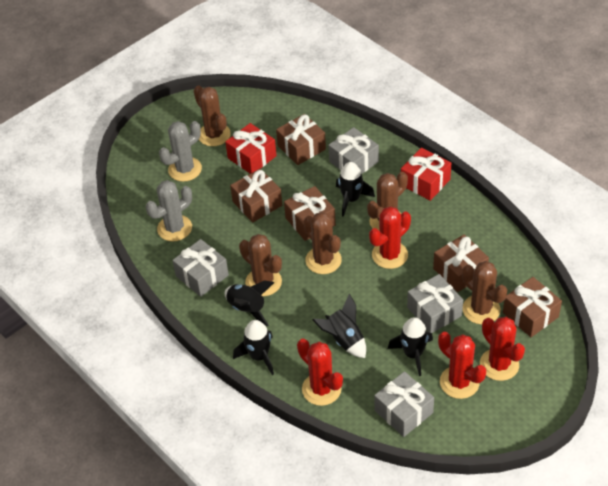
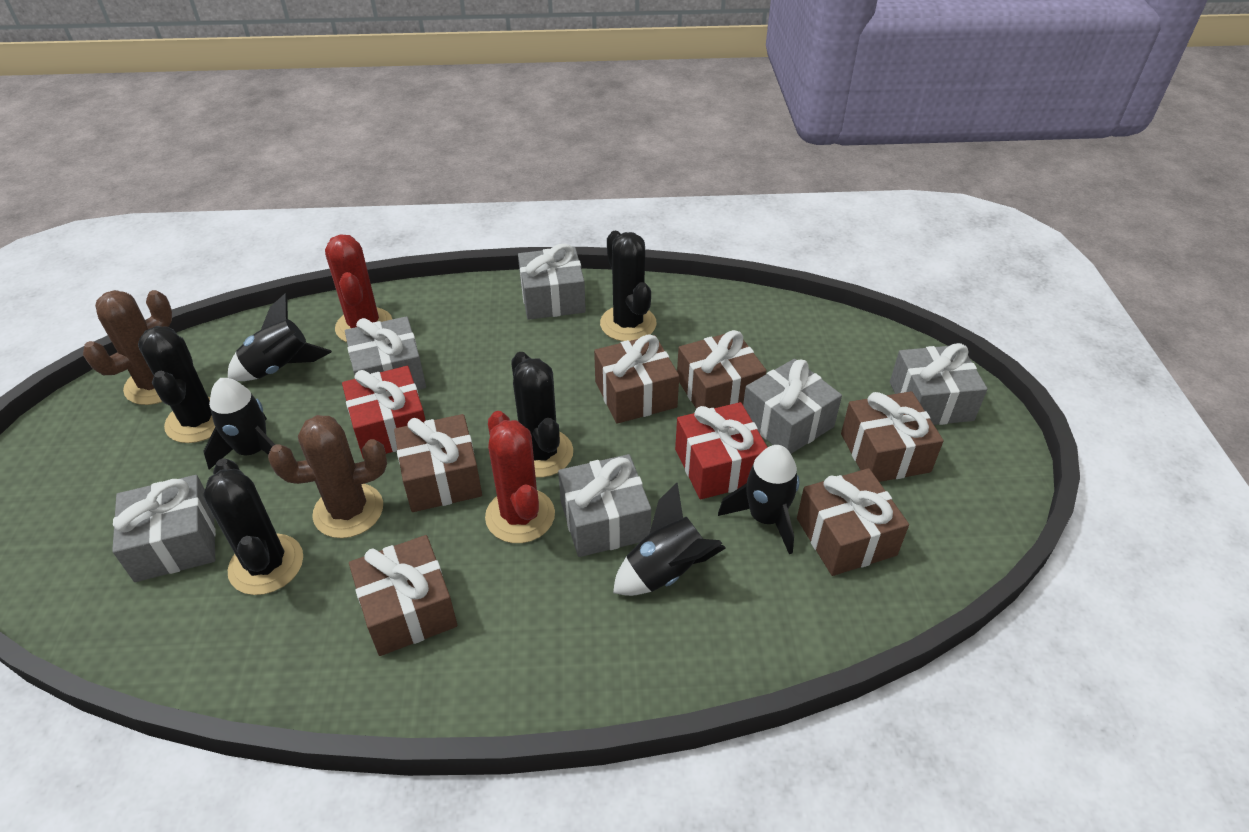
black cactus: none = 0 -> [138,326,215,443] [203,458,303,595] [512,352,573,477] [600,231,656,341] = 4
black rocket: [225,280,274,327] [233,320,274,375] [312,294,366,358] [336,162,375,217] [388,317,433,376] = 5 -> [203,378,275,470] [228,293,332,381] [613,482,726,596] [718,445,800,554] = 4
brown cactus: [194,86,231,146] [239,234,282,296] [304,212,342,274] [367,172,408,230] [462,261,507,325] = 5 -> [83,290,172,405] [268,415,387,538] = 2
brown gift: [230,169,282,223] [276,114,326,165] [284,186,336,241] [433,234,489,292] [503,277,562,337] = 5 -> [349,535,457,656] [394,414,482,512] [594,335,679,424] [677,330,766,409] [797,468,909,576] [841,391,944,482] = 6
grey cactus: [146,180,192,242] [159,121,202,182] = 2 -> none = 0
grey gift: [172,239,229,297] [328,127,379,174] [374,371,434,437] [407,274,463,333] = 4 -> [112,475,216,582] [345,316,426,390] [518,244,586,320] [558,454,651,557] [743,359,842,454] [890,343,988,425] = 6
red cactus: [297,339,343,406] [369,206,411,269] [438,332,486,399] [480,317,525,381] = 4 -> [325,234,392,342] [485,411,555,543] = 2

